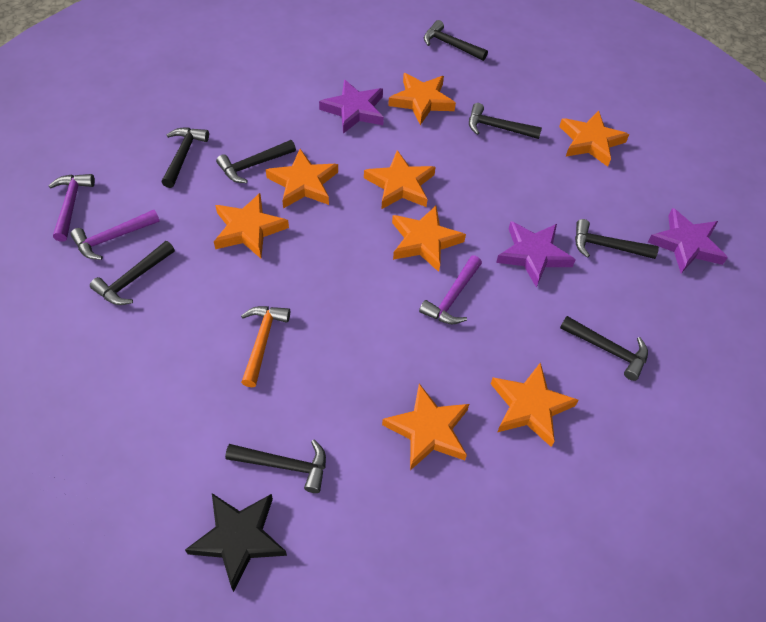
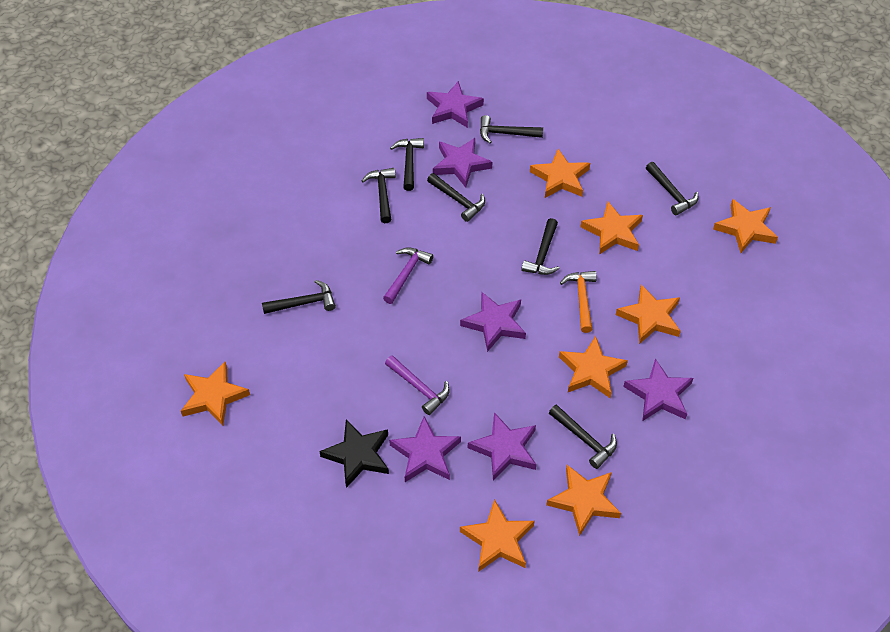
purple hammer: [48,174,95,242] [70,210,160,260] [419,256,482,325] = 3 -> [383,247,433,304] [385,355,450,415] = 2
purple star: [319,79,384,134] [496,221,576,287] [648,208,728,273] = 3 -> [389,416,461,482] [427,81,484,128] [433,138,492,188] [460,292,526,352] [468,413,536,481] [623,359,693,421] = 6

